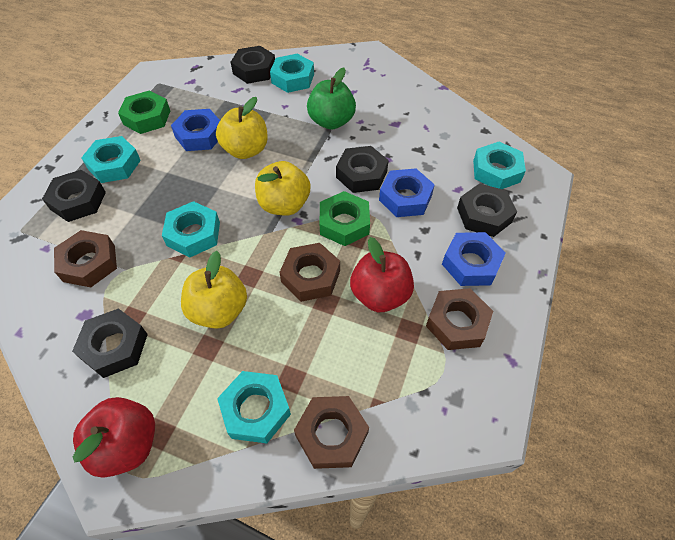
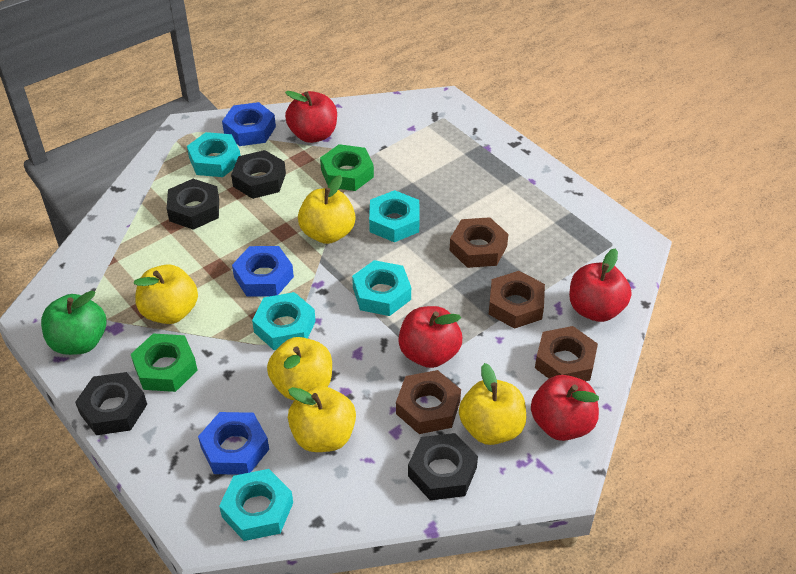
black nut: [42,170,106,222] [72,308,148,378] [231,46,275,84] [336,146,389,193] [457,184,517,237] = 5 -> [75,372,147,435] [167,179,219,230] [231,150,286,199] [408,433,478,500] = 4
red apple: [73,397,155,478] [350,237,414,312] = 2 -> [285,91,337,143] [398,306,462,368] [531,375,599,441] [569,248,632,322] = 4
yellow apple: [181,251,247,329] [216,97,268,159] [255,161,310,216] = 3 -> [134,264,198,324] [267,337,332,400] [288,386,356,452] [298,175,356,244] [459,363,526,445] = 5

